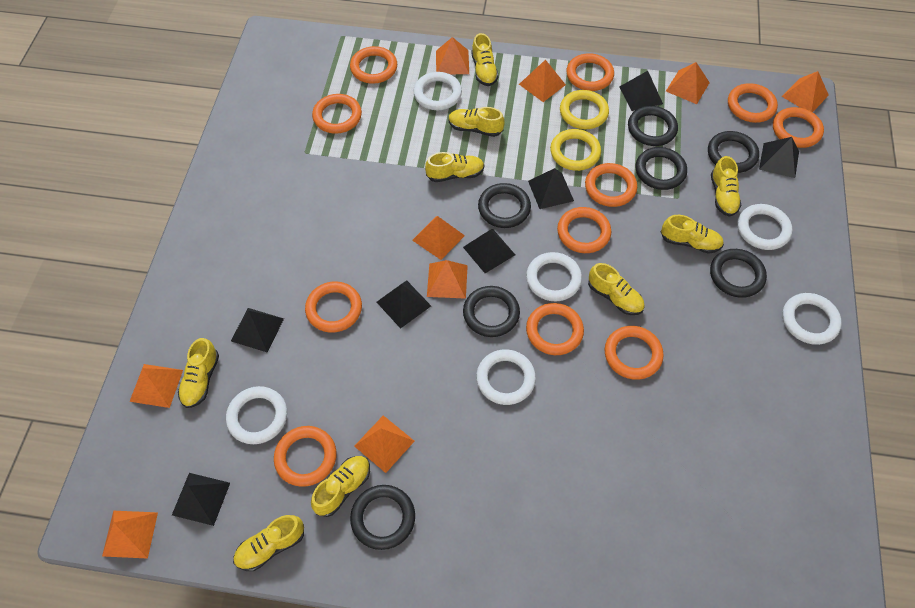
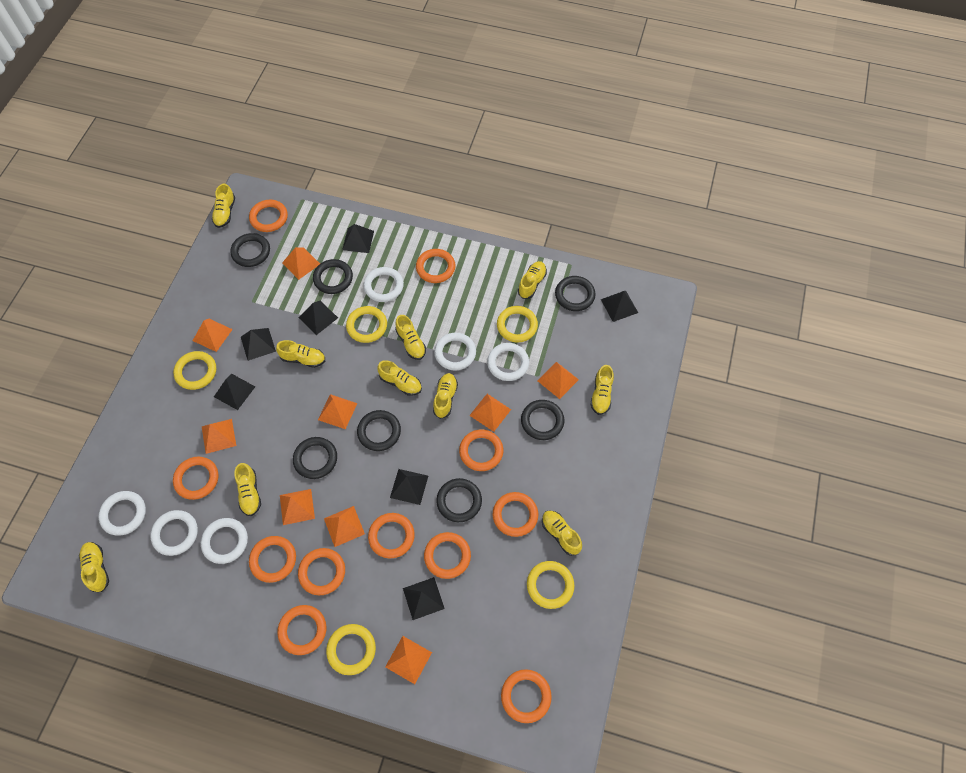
yellow ring: [550,129,601,171] [560,90,609,129] = 2 -> [173,351,216,390] [326,624,376,675] [346,306,387,343] [497,306,538,343] [527,561,575,609] = 5
yellow shoe: [178,338,219,408] [233,515,304,571] [311,456,370,517] [425,152,484,182] [448,107,504,137] [471,33,499,86] [588,263,645,315] [661,215,724,254] [711,156,742,217] = 9 -> [79,542,109,592] [212,184,235,228] [234,463,261,516] [276,340,325,368] [377,360,422,396] [395,315,426,360] [433,373,458,419] [518,261,547,299] [542,510,582,556] [590,365,614,415] = 10

